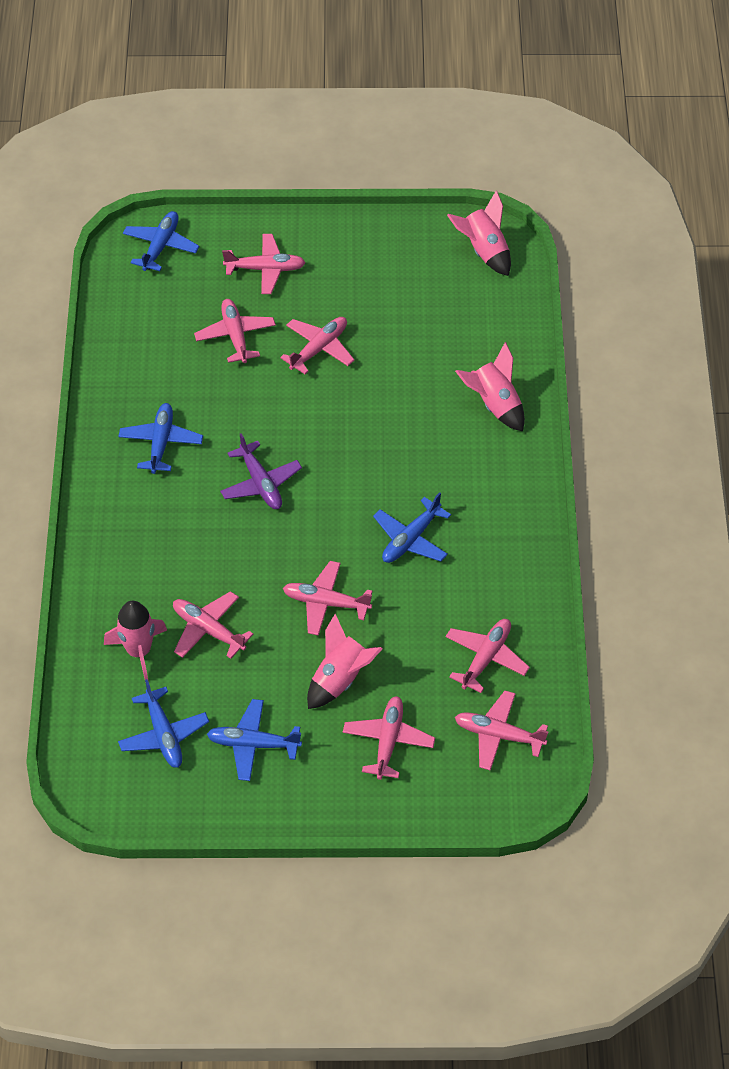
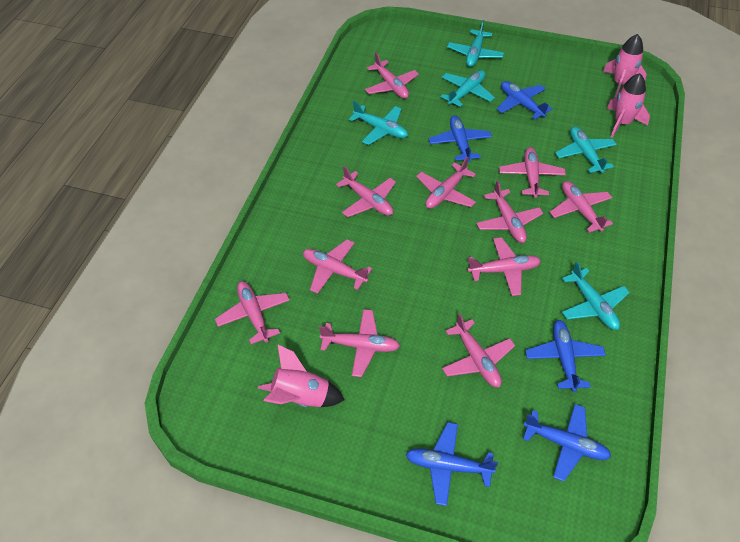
pink plane: [173,591,254,659] [194,299,276,363] [222,234,306,294] [280,317,355,374] [283,561,373,636] [343,696,435,780] [446,619,530,693] [455,691,548,771] = 8 -> [215,281,290,344] [303,239,372,294] [319,309,400,377] [336,166,396,217] [365,52,419,99] [416,157,476,209] [442,313,515,387] [467,237,541,296] [476,180,543,243] [499,147,566,198] [550,181,613,233] = 11
pink rocket: [104,601,167,680] [307,614,382,709] [447,190,511,276] [455,342,525,431] = 4 -> [258,344,345,407] [603,34,646,98] [607,73,650,138] = 3
purple plane: [220,433,302,509] = 1 -> none = 0
turquoise plane: none = 0 -> [349,101,408,145] [441,70,495,107] [447,20,504,67] [555,126,617,173] [562,261,630,330] = 5

